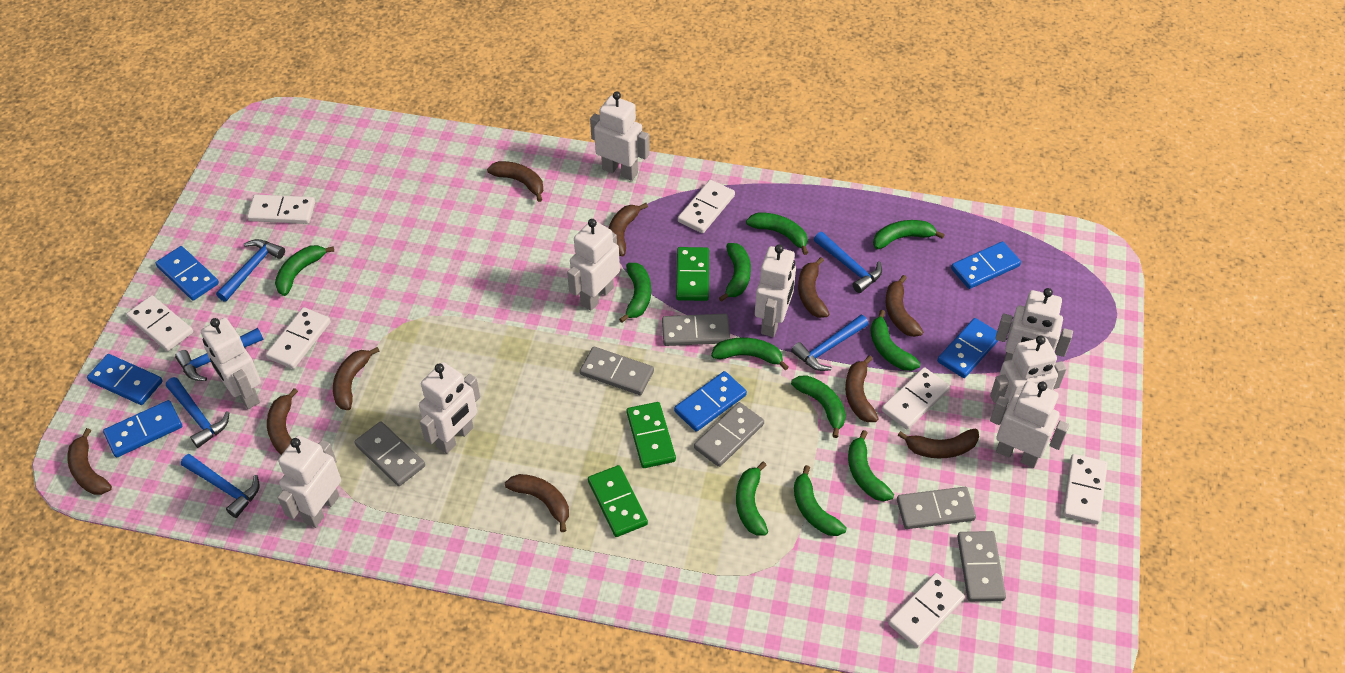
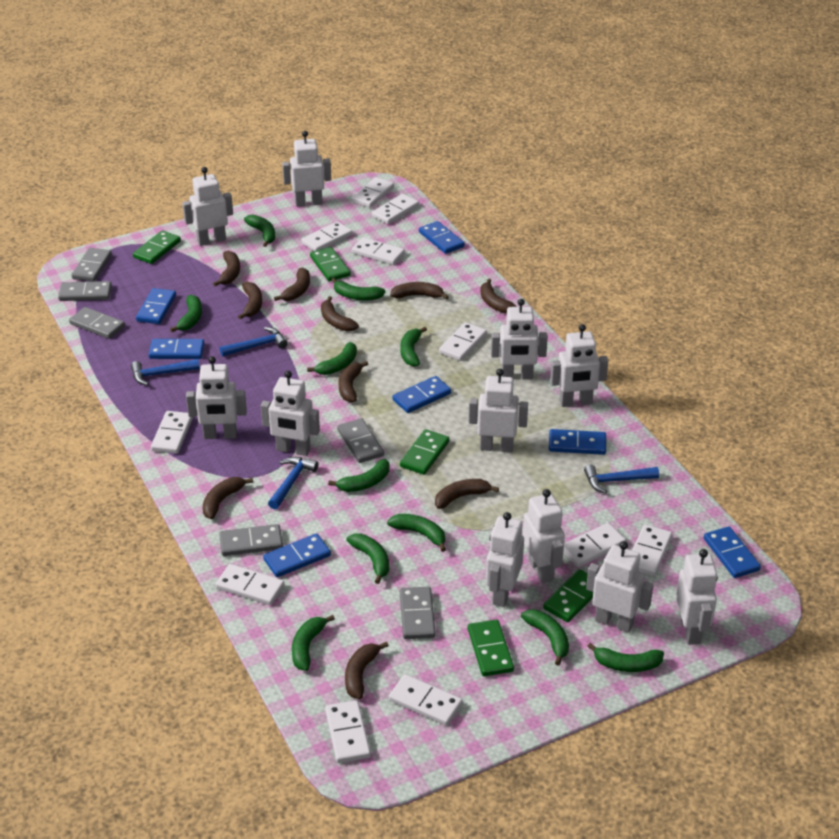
blue domino: [87,354,163,405] [103,400,182,457] [156,246,219,301] [674,371,747,432] [937,318,998,378] [951,241,1021,289] = 6 -> [136,288,176,324] [149,339,205,359] [263,533,331,577] [392,376,451,413] [419,221,465,254] [549,429,606,455] [704,526,761,578] = 7
blue hammer: [166,377,229,448] [175,328,264,381] [181,454,260,518] [216,239,285,302] [791,315,869,371] [814,232,882,293] = 6 -> [131,359,200,386] [219,327,287,357] [268,457,318,509] [584,465,659,494] = 4
green domino: [588,465,648,537] [627,402,676,468] [676,247,709,301] = 3 -> [133,230,181,264] [310,247,351,281] [400,429,449,475] [468,619,514,676] [543,569,593,622] = 5
white domino: [126,295,193,351] [247,194,315,224] [266,307,331,369] [678,180,735,233] [881,367,950,429] [888,573,965,648] [1063,454,1107,524] = 7 -> [151,411,193,454] [215,564,285,605] [301,221,352,251] [325,700,371,763] [351,177,394,208] [352,237,405,265] [372,194,419,224] [389,674,463,726] [439,322,487,361] [563,523,626,567] [632,524,672,576] = 11
white robot: [201,318,261,409] [278,435,341,528] [419,362,480,454] [567,219,620,311] [590,91,650,181] [755,244,796,337] [990,335,1067,409] [990,381,1069,468] [995,288,1073,362] = 9 -> [182,167,233,246] [186,356,247,439] [261,371,320,456] [282,131,331,207] [469,369,528,452] [486,512,524,607] [491,299,548,379] [523,489,565,583] [550,324,609,407] [586,541,654,633] [676,549,718,645] = 11

